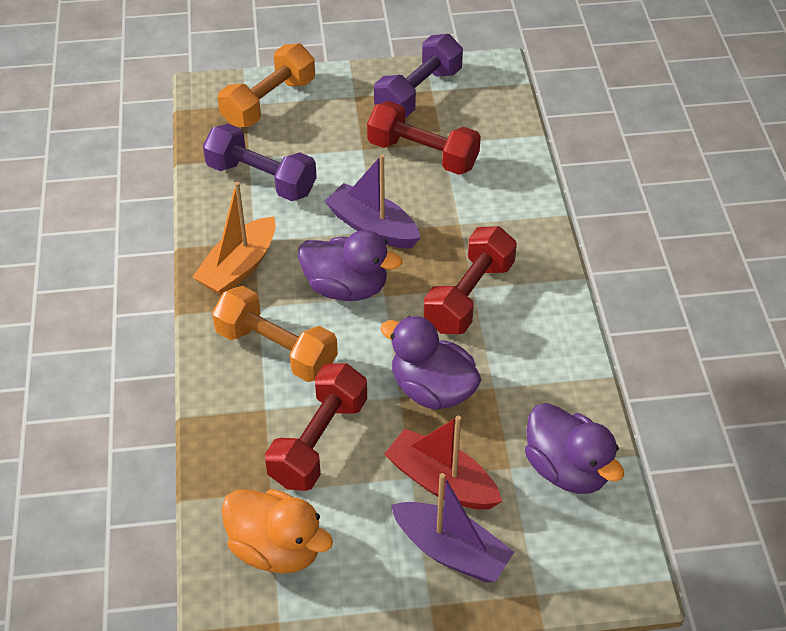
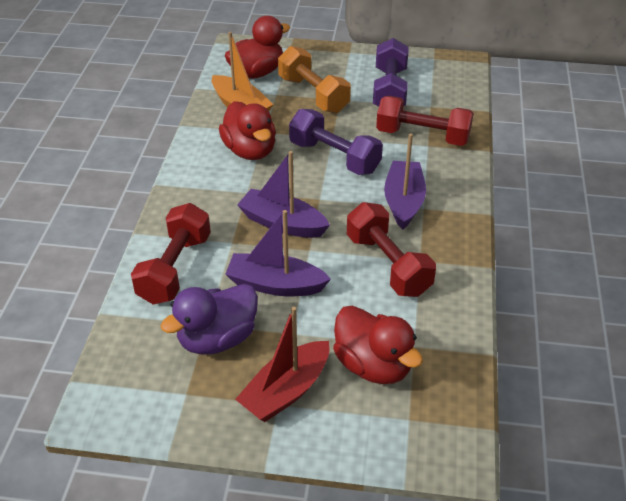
orange duck: [222,489,333,574] = 1 -> none = 0
orange dumbbell: [212,286,338,382] [218,43,315,127] = 2 -> [278,46,351,113] = 1
purple boat: [325,154,421,248] [391,473,514,582] = 2 -> [225,210,331,296] [237,151,330,238] [384,133,426,230] = 3
purple duck: [298,230,402,301] [380,316,482,410] [525,403,624,494] = 3 -> [161,284,258,355] = 1
red duck: none = 0 -> [219,101,276,160] [225,16,290,79] [333,306,423,384] = 3

